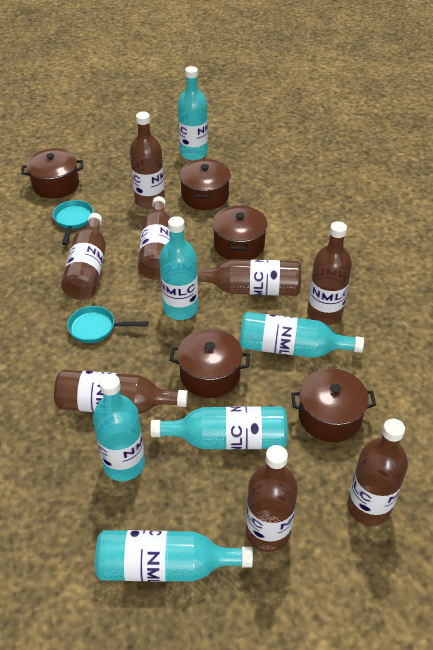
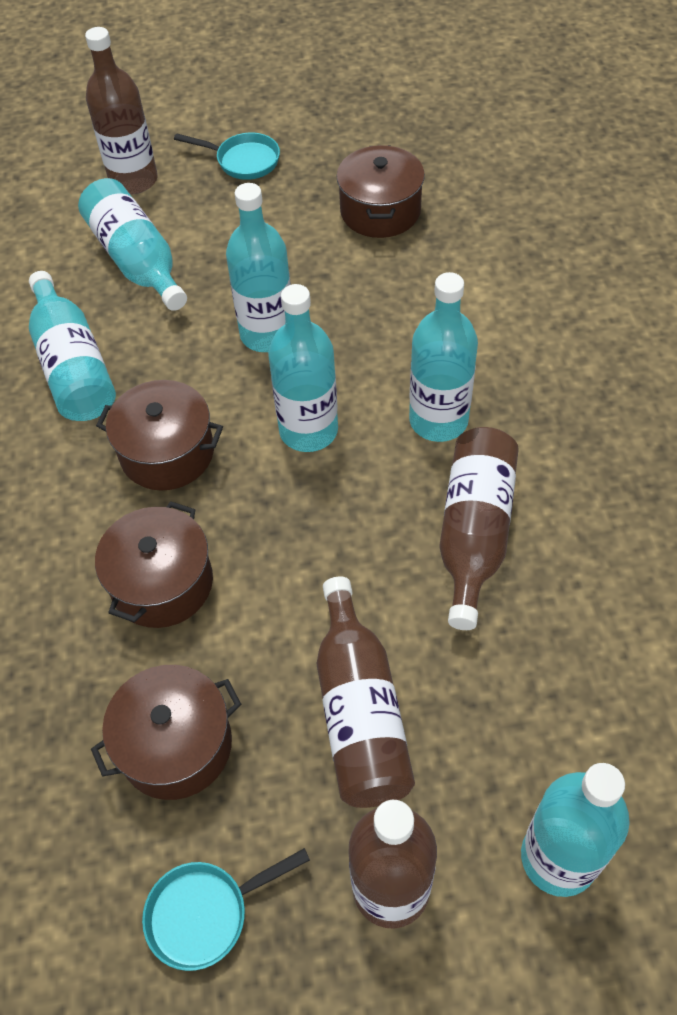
brown bottle: [54,369,188,414] [61,213,106,300] [130,112,165,209] [138,196,171,280] [197,259,301,296] [246,445,298,552] [307,221,352,325] [347,419,408,526] = 8 -> [85,27,158,195] [316,576,415,808] [348,800,437,929] [439,427,519,630] = 4
brown pot: [21,148,83,199] [170,329,250,398] [179,159,230,210] [212,205,267,260] [291,368,376,442] = 5 -> [91,665,241,800] [95,501,213,628] [96,380,223,491] [336,145,425,238] = 4

